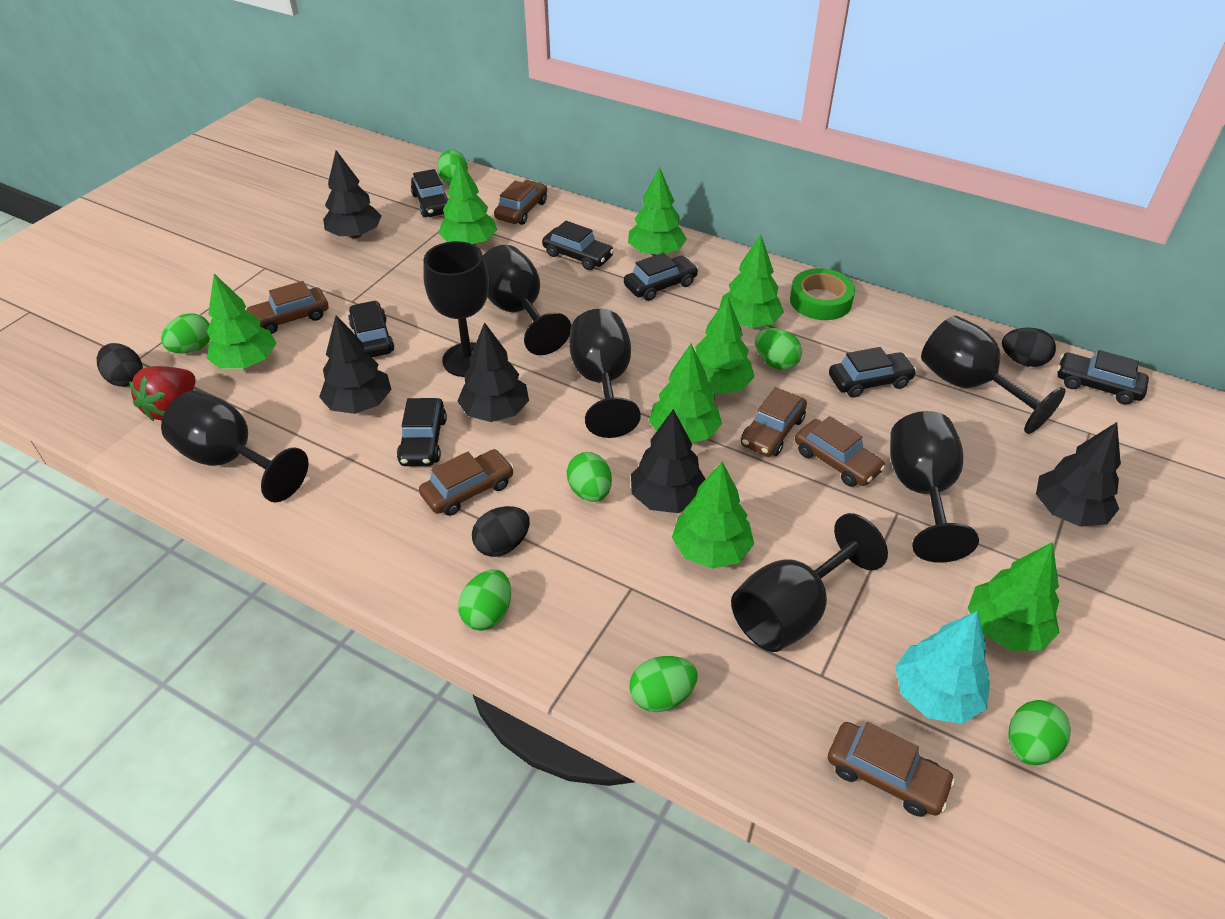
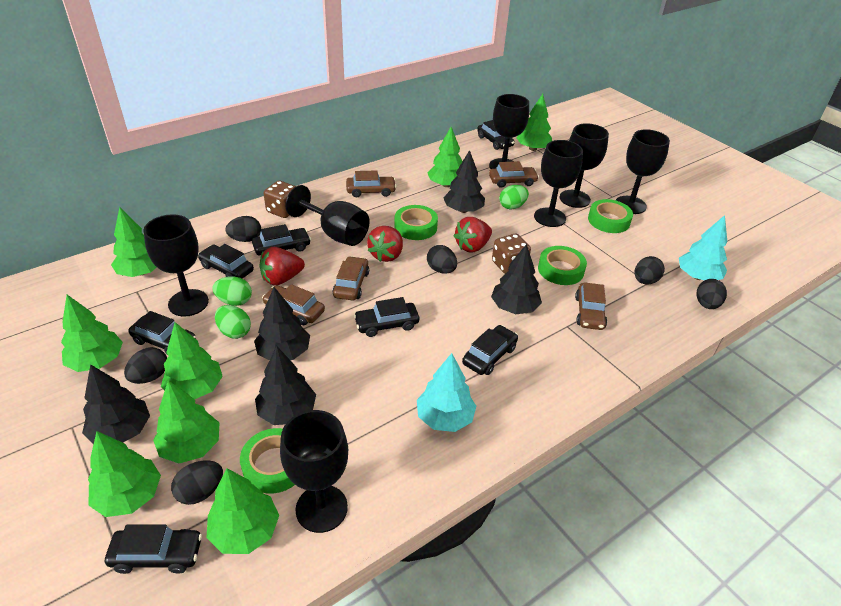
black egg: [97,343,143,387] [472,506,530,557] [1002,327,1056,367] = 3 -> [124,347,167,384] [171,460,223,505] [225,216,261,242] [427,245,457,274] [634,256,665,285] [696,279,727,309] = 6
brown car: [246,281,329,334] [419,449,514,516] [494,180,547,225] [741,387,807,457] [795,416,886,487] [828,722,955,817] = 6 -> [262,284,325,325] [333,256,369,301] [346,170,396,197] [489,161,539,188] [575,282,607,330] = 5
brown dice: none = 0 -> [263,181,296,218] [492,234,531,274] = 2
green egg: [161,313,210,354] [437,149,468,185] [458,569,511,631] [567,452,612,502] [629,656,698,712] [755,328,802,370] [1008,700,1071,765] = 7 -> [212,277,252,306] [215,305,251,339] [499,185,529,209] = 3
green tape: [790,268,855,320] = 1 -> [240,428,295,493] [394,205,438,240] [538,246,587,285] [588,199,633,233] = 4
red strawberry: [129,366,196,421] = 1 -> [259,247,305,286] [367,226,403,262] [454,217,492,253] = 3
turquoise tree: [895,611,990,724] = 1 -> [417,353,476,432] [679,215,727,280] = 2

